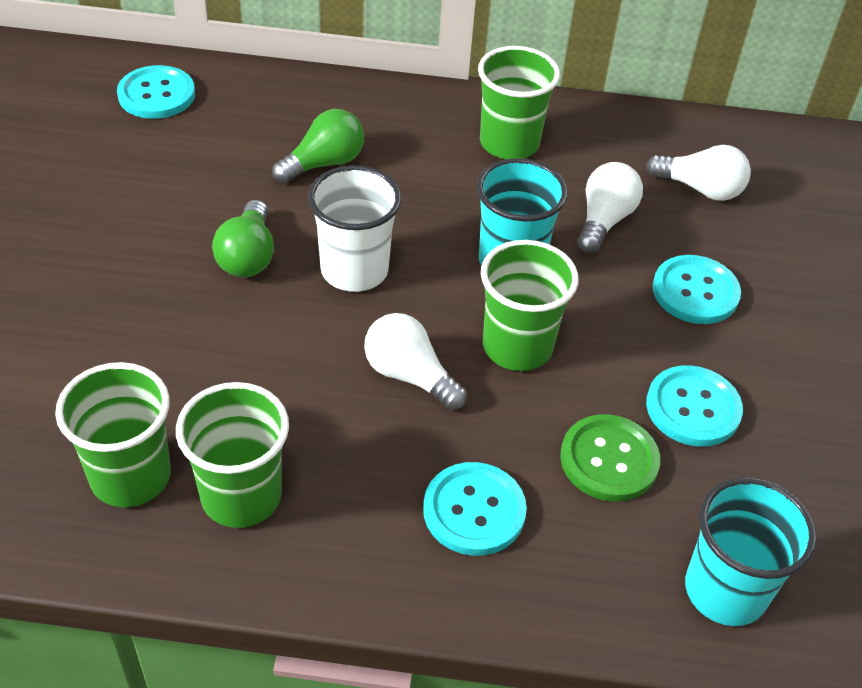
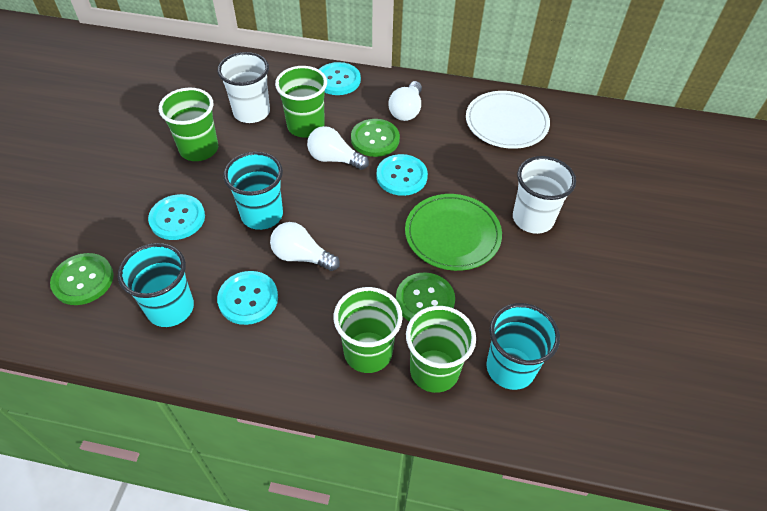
green button: [560,414,660,502] = 1 -> [50,253,114,305] [351,119,400,157] [396,272,455,322] = 3
green light bulb: [212,200,274,277] [272,109,364,184] = 2 -> none = 0
green plate: none = 0 -> [405,194,502,271] = 1
turquoise cup: [477,158,568,266] [685,477,817,626] = 2 -> [118,243,194,327] [223,152,283,230] [486,303,560,390] = 3
white cup: [308,166,401,292] = 1 -> [217,52,270,123] [513,156,576,234] = 2
white plate: none = 0 -> [466,91,550,149] = 1

